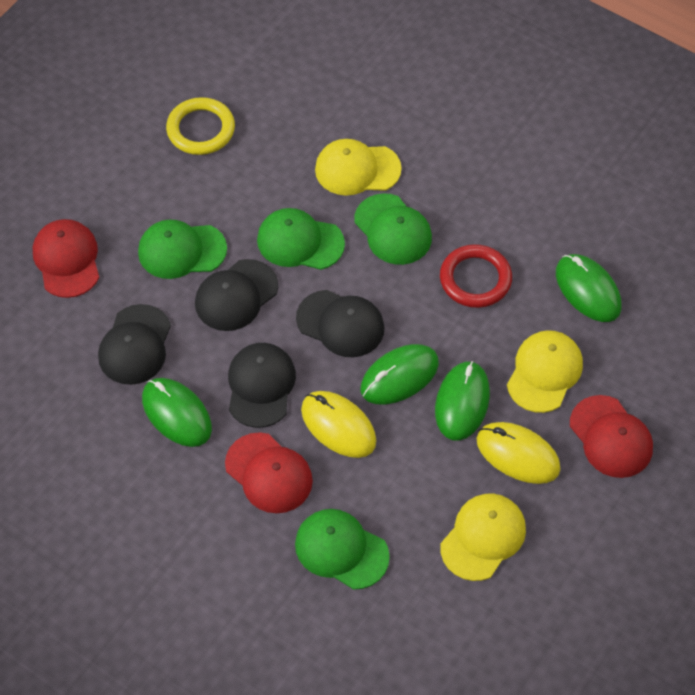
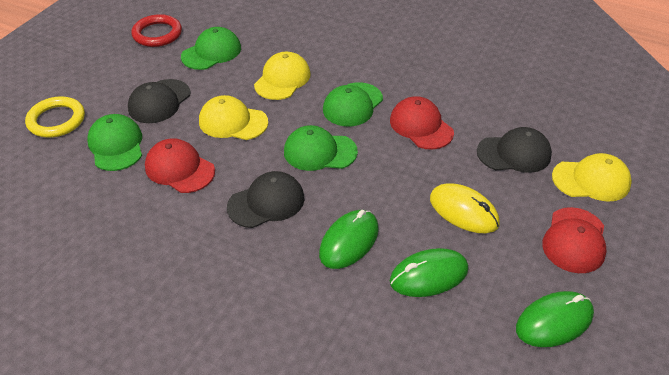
black cap: [98,304,171,385] [195,259,278,331] [228,343,296,428] [296,290,384,357] = 4 -> [128,79,191,123] [227,171,304,228] [477,127,552,173] = 3
green mouse: [142,378,212,447] [361,344,439,405] [435,361,490,441] [556,254,622,322] = 4 -> [319,210,379,269] [390,248,468,297] [516,291,594,347] = 3
yellow mouse: [301,391,377,458] [477,422,561,484] = 2 -> [430,183,500,233] = 1

